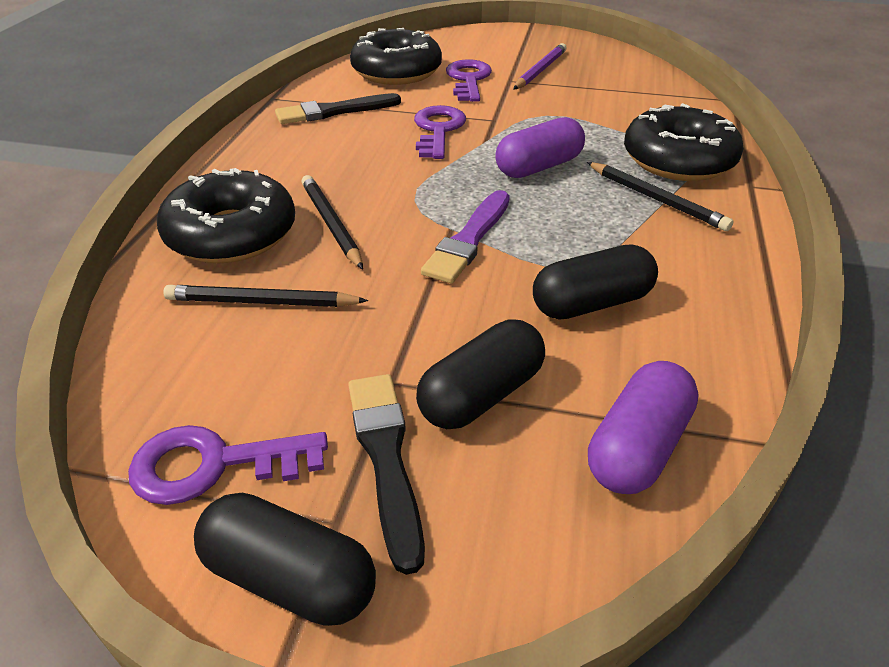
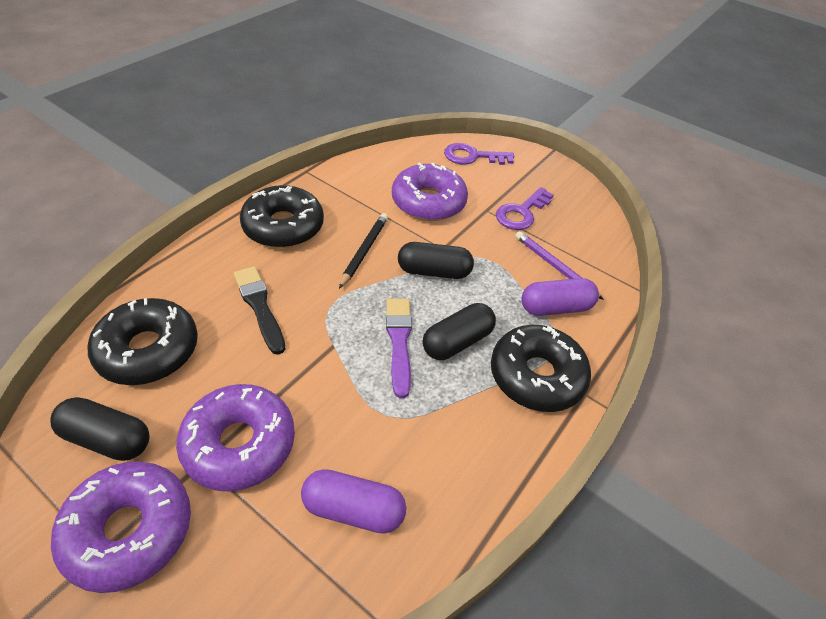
black brush: [275,93,401,124] [348,374,425,575] = 2 -> [234,266,285,355] = 1
black pencil: [163,285,368,307] [302,175,363,269] [587,162,734,231] = 3 -> [339,213,388,289] = 1
purple donut: none = 0 -> [51,461,191,593] [176,384,295,492] [392,163,468,221] = 3
purple key: [128,425,328,505] [414,105,466,159] [446,59,492,102] = 3 -> [444,143,514,165] [496,187,554,230] = 2

